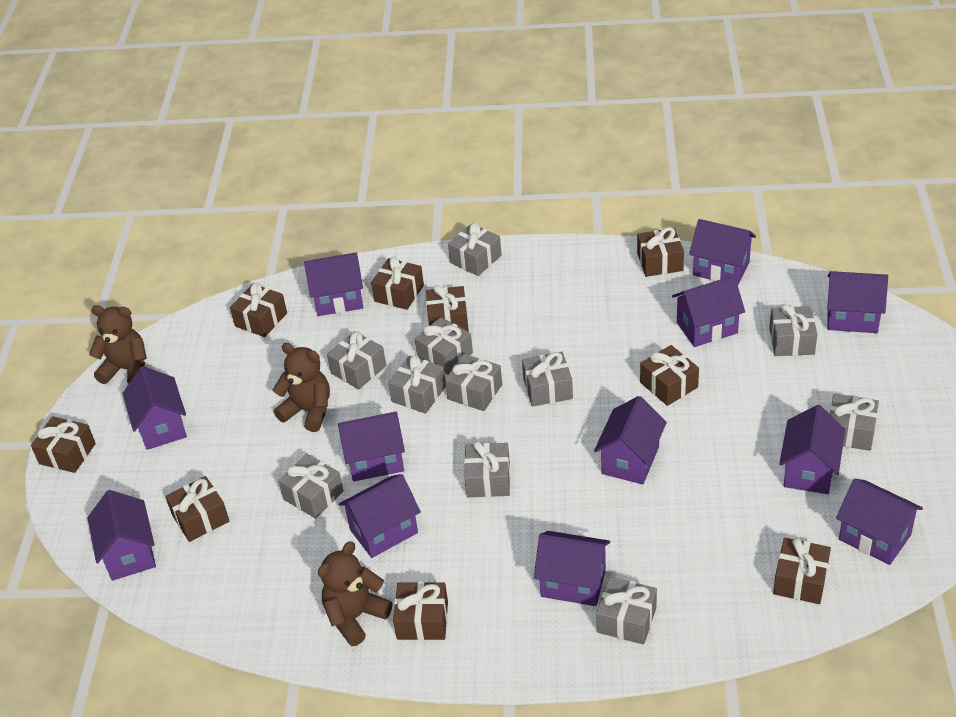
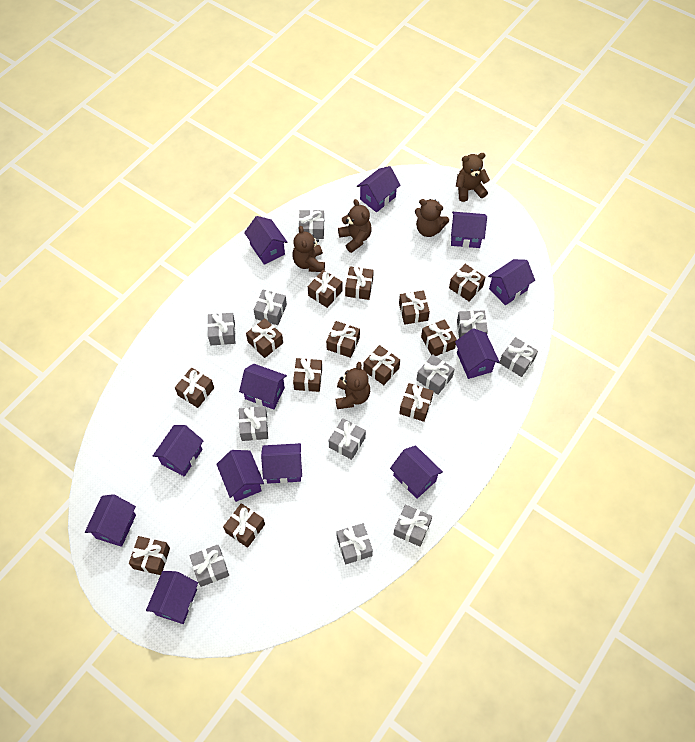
brown gift: [31,416,96,473] [165,476,229,542] [230,283,287,337] [371,256,424,310] [393,582,448,640] [426,285,469,332] [637,227,684,277] [640,345,699,406] [773,538,831,604] = 9 -> [129,536,170,575] [175,367,214,408] [223,503,265,548] [246,318,283,358] [293,358,322,392] [308,270,342,308] [326,321,360,358] [345,266,374,300] [363,345,400,385] [399,290,430,325] [399,383,434,422] [421,319,457,356] [449,264,486,301] = 13
brown teddy bear: [89,305,147,384] [273,343,330,432] [318,541,392,646] = 3 -> [292,226,325,272] [336,362,370,409] [338,199,372,253] [415,199,449,237] [456,153,490,202] = 5

